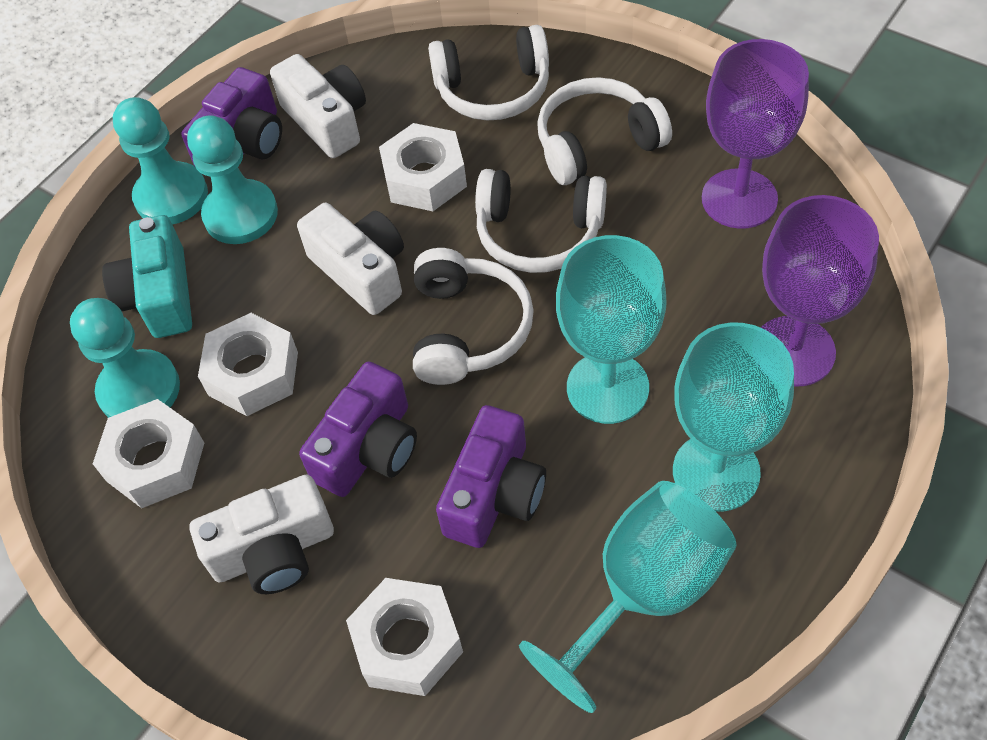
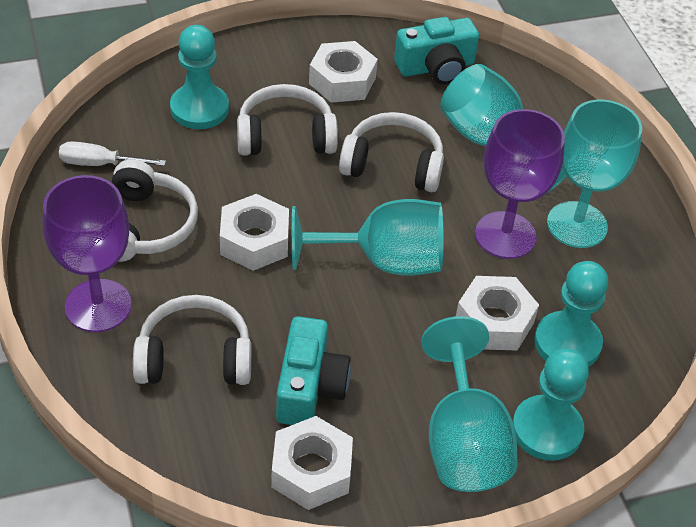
purple camera: [181,67,282,166] [299,362,417,497] [436,405,546,548] = 3 -> none = 0
turquoise camera: [102,215,192,338] = 1 -> [276,316,351,425] [394,17,479,84] = 2
turquoise goblet: [519,481,737,713] [556,235,666,424] [673,322,794,512] = 3 -> [292,199,444,276] [421,316,517,492] [440,64,566,192] [547,100,642,248] = 4
white camera: [190,475,334,594] [270,54,366,158] [297,203,404,315] = 3 -> none = 0
white screwdriver: none = 0 -> [59,141,166,166] = 1

